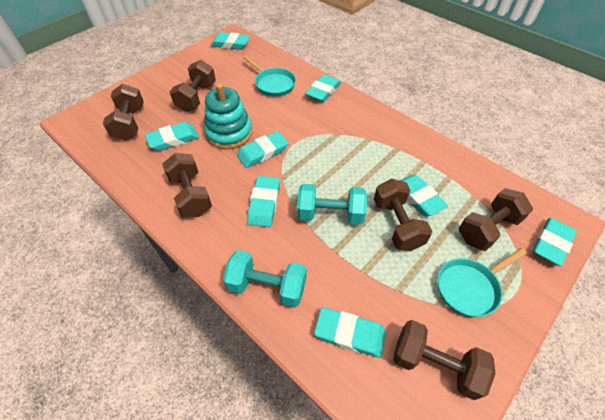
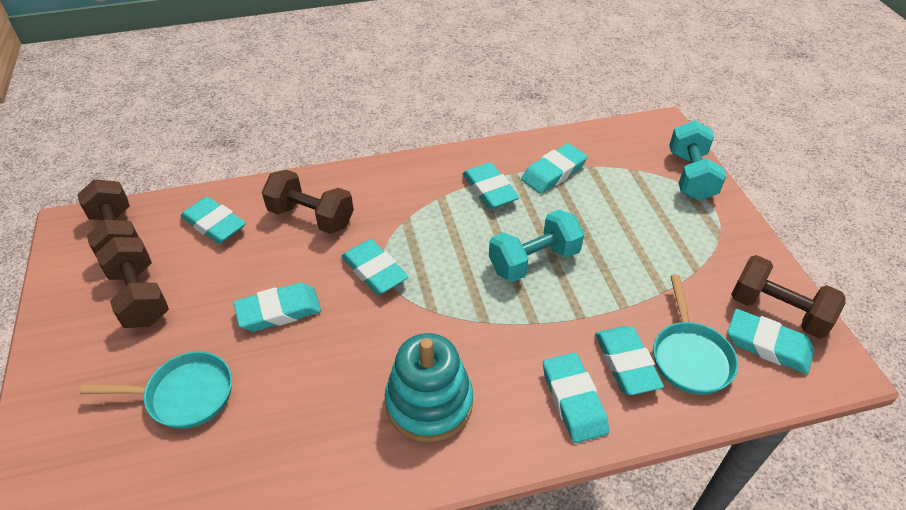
brown dumbbell: [103,84,144,140] [162,153,212,217] [170,60,216,112] [374,179,432,251] [393,320,496,400] [459,188,533,251] = 6 -> [77,179,139,256] [96,237,169,328] [262,170,354,234] [731,255,846,339] = 4

